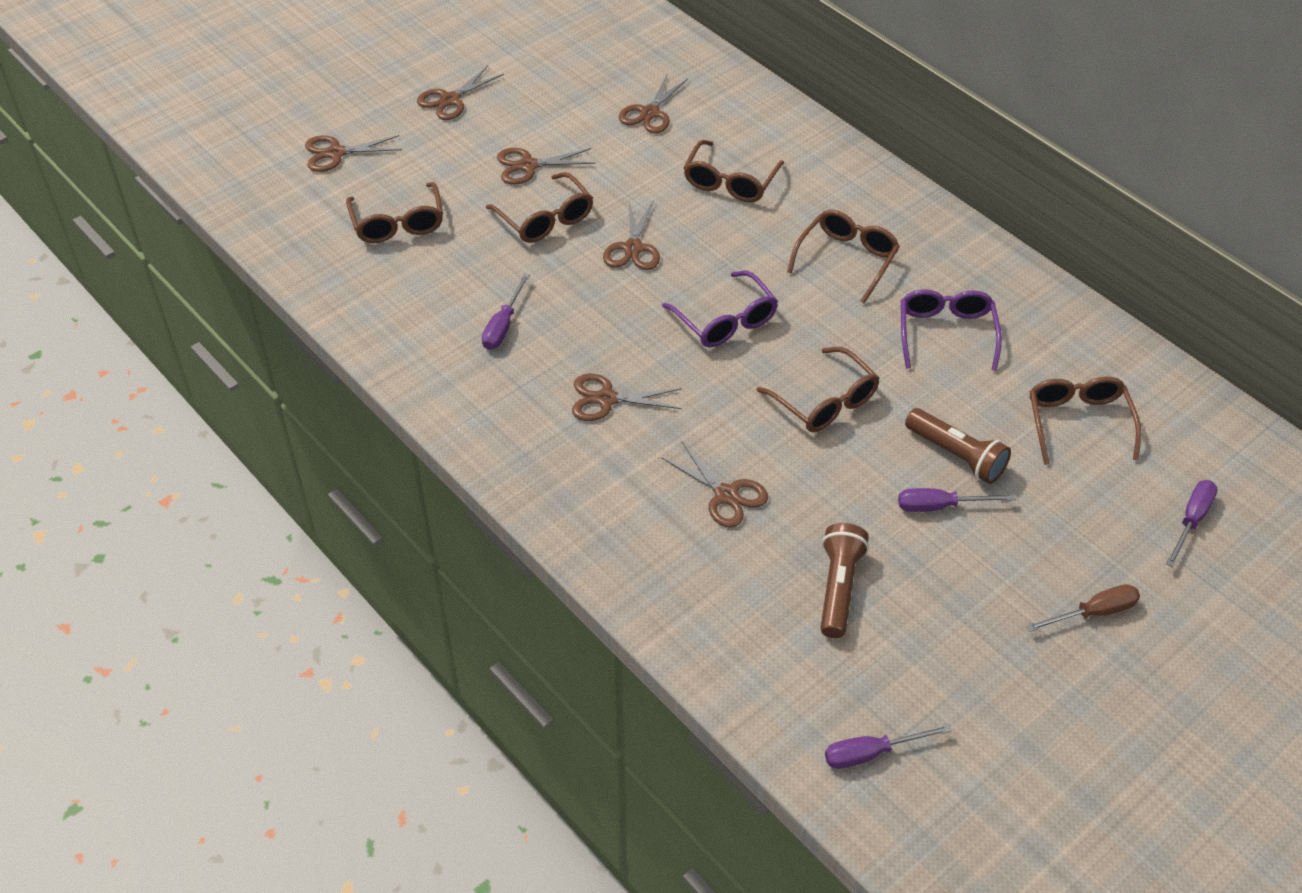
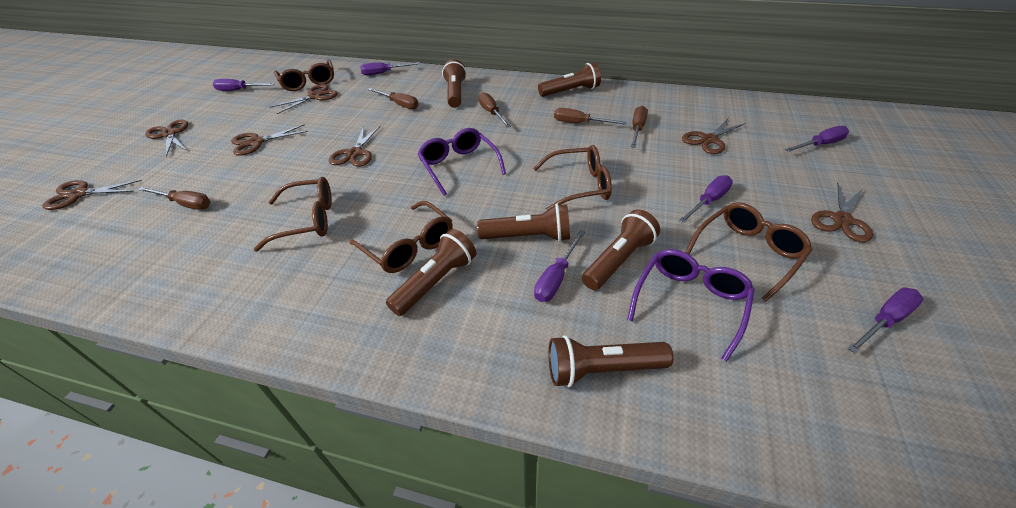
brown flashlight: [820,523,869,638] [905,408,1011,484] = 2 -> [386,229,476,316] [442,59,467,108] [477,204,570,242] [538,62,601,97] [548,335,673,387] [582,210,660,290] = 6
brown glasses: [346,182,443,243] [486,172,593,243] [684,140,784,202] [756,347,879,432] [787,210,900,303] [1029,376,1141,465] = 6 -> [254,177,332,252] [274,60,334,91] [350,201,453,273] [533,145,612,211] [685,202,812,302] = 5
brown screwdriver: [1026,584,1140,632] = 1 -> [138,187,210,210] [368,88,419,109] [478,92,511,128] [554,108,626,125] [631,106,648,148] = 5
purple screwdriver: [482,273,530,350] [825,725,952,769] [898,488,1016,512] [1166,480,1218,567] = 4 -> [213,79,275,91] [360,62,420,75] [534,230,585,302] [679,175,733,223] [785,126,849,152] [848,288,923,353] = 6

